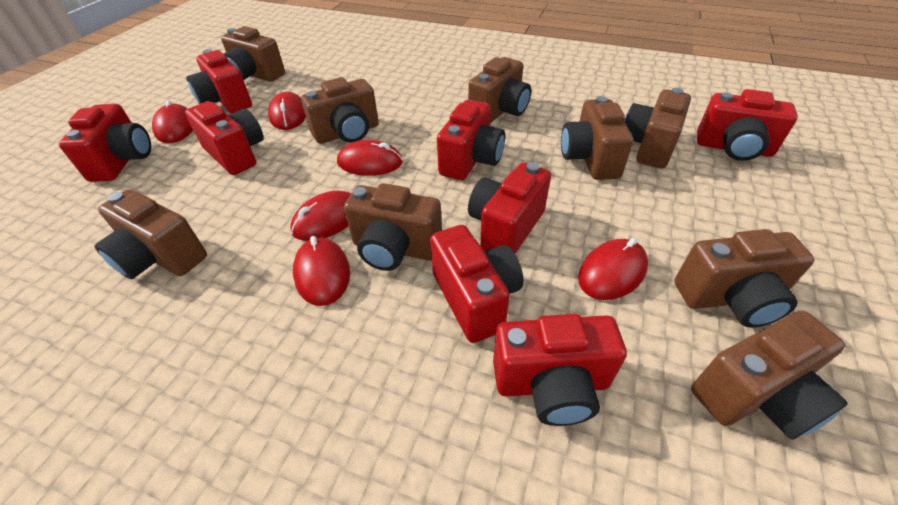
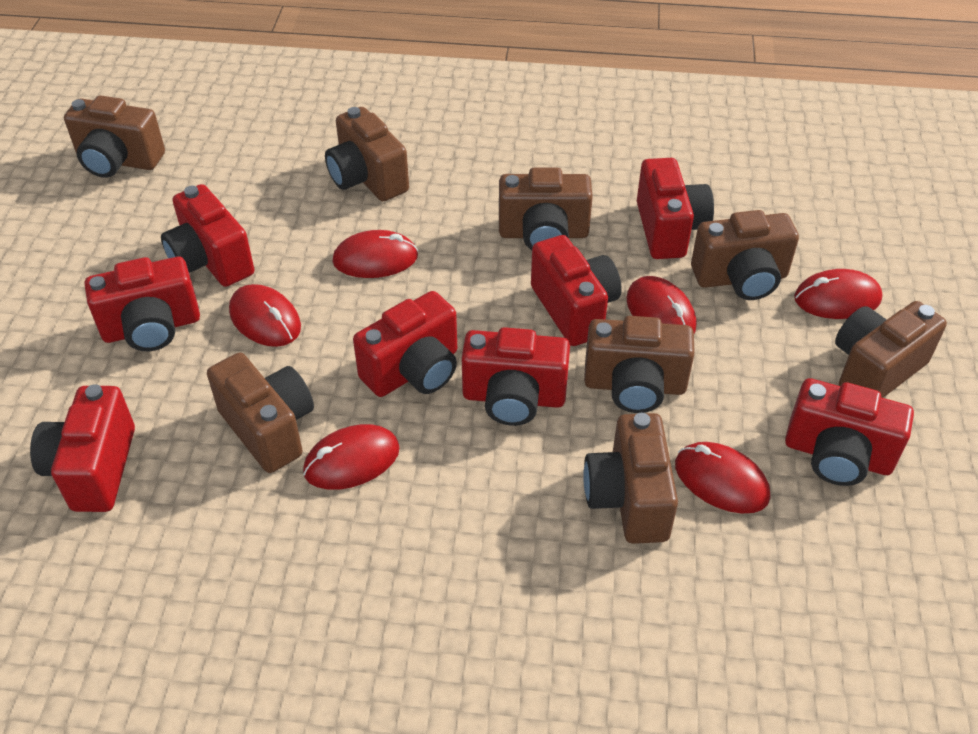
brown camera: [94,190,207,279] [221,26,285,82] [301,77,379,144] [344,183,442,271] [468,57,531,123] [561,96,634,180] [624,88,691,168] [674,229,815,328] [691,311,848,440] = 9 -> [64,95,165,178] [207,353,314,473] [325,107,409,201] [499,168,593,250] [583,413,678,544] [584,316,695,413] [691,210,799,300] [835,301,947,398] = 8

